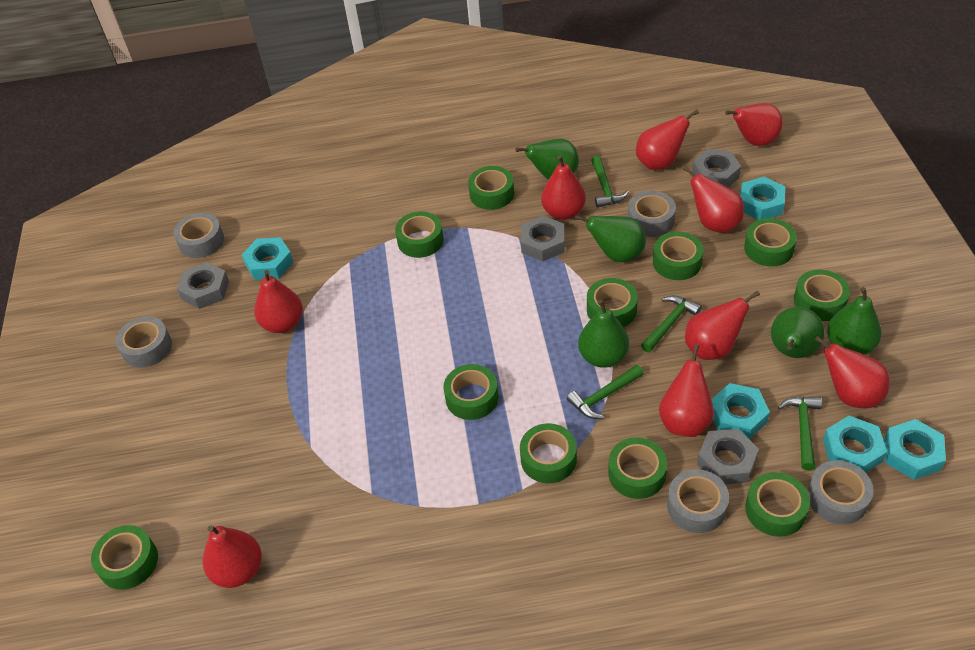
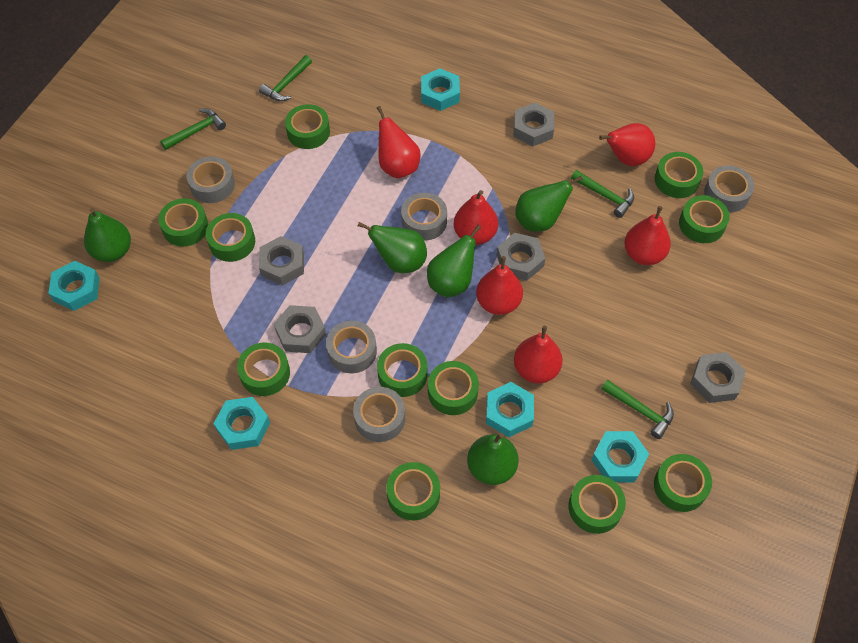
grey nut: [177,262,229,309] [521,216,565,262] [692,149,741,187] [697,428,759,485] = 4 -> [259,236,304,286] [274,305,326,353] [497,233,545,281] [514,103,554,146] [690,352,746,403] = 5
red pear: [203,526,262,588] [254,270,303,333] [541,155,586,220] [636,110,699,170] [659,344,714,437] [683,166,744,233] [685,291,760,360] [725,103,783,146] [815,336,890,408] = 9 -> [377,106,421,178] [454,190,498,245] [476,256,523,315] [514,326,563,383] [599,123,655,166] [624,206,671,265] = 6

